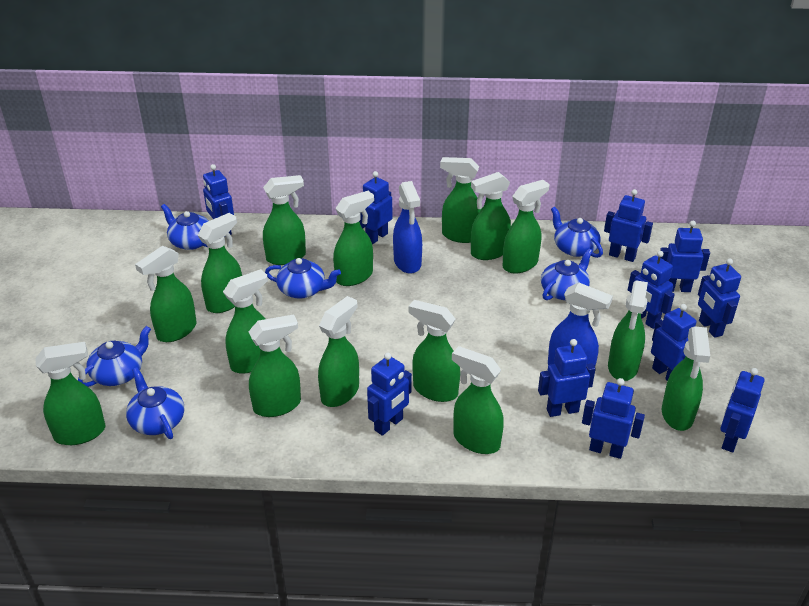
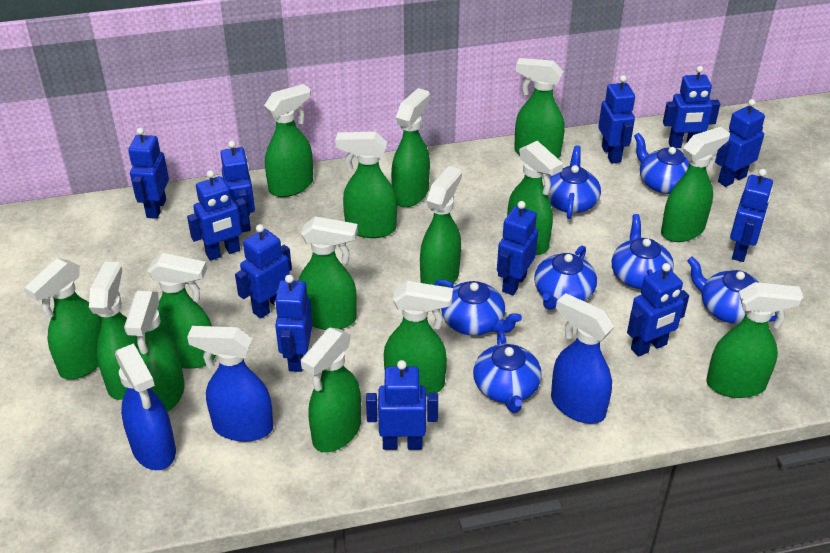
blue robot: [203,164,234,237] [359,171,392,245] [367,352,412,436] [538,339,596,417] [582,378,645,459] [604,189,653,262] [628,251,675,329] [651,304,697,381] [660,221,710,292] [698,258,741,338] [720,368,765,453] = 11 -> [128,127,169,219] [187,170,249,261] [220,141,255,232] [235,224,292,319] [275,275,313,372] [366,360,438,450] [497,201,538,295] [598,75,635,164] [627,263,689,357] [663,66,720,148] [715,99,765,187] [730,169,773,262] = 12
blue spray bottle: [393,181,422,274] [548,283,613,366] = 2 -> [115,343,176,470] [187,326,273,442] [551,293,614,424] = 3
blue teapot: [78,326,151,387] [126,367,184,439] [161,204,209,250] [265,258,341,298] [541,249,593,300] [551,207,603,258] = 6 -> [434,280,522,336] [473,330,542,413] [534,245,597,310] [547,145,601,219] [612,214,674,289] [634,133,689,194] [687,257,777,324] = 7

